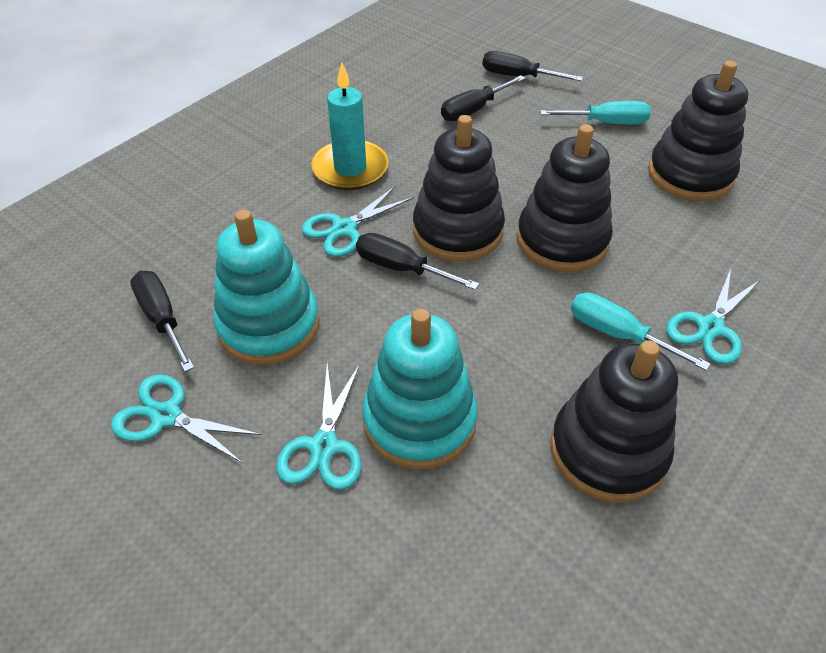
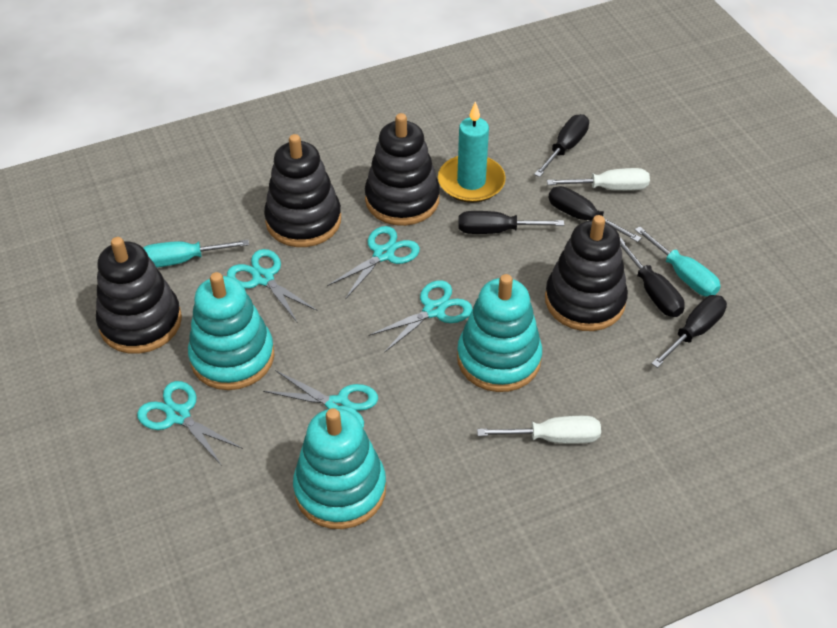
black screwdriver: [130,271,194,372] [356,233,479,290] [441,75,525,121] [482,51,583,81] = 4 -> [458,211,564,234] [534,114,589,177] [548,186,641,242] [620,237,685,317] [651,295,727,368] = 5
turquoise scissors: [111,374,262,463] [276,364,361,490] [302,186,414,257] [666,269,761,364] = 4 -> [137,381,243,466] [227,249,318,323] [263,370,378,428] [327,226,420,299] [368,280,472,353] = 5
turquoise stacking toy: [213,210,320,365] [362,309,478,469] = 2 -> [188,272,275,390] [293,408,386,529] [457,274,542,392] = 3
white screwdriver: none = 0 -> [477,416,601,444] [547,168,650,191] = 2

